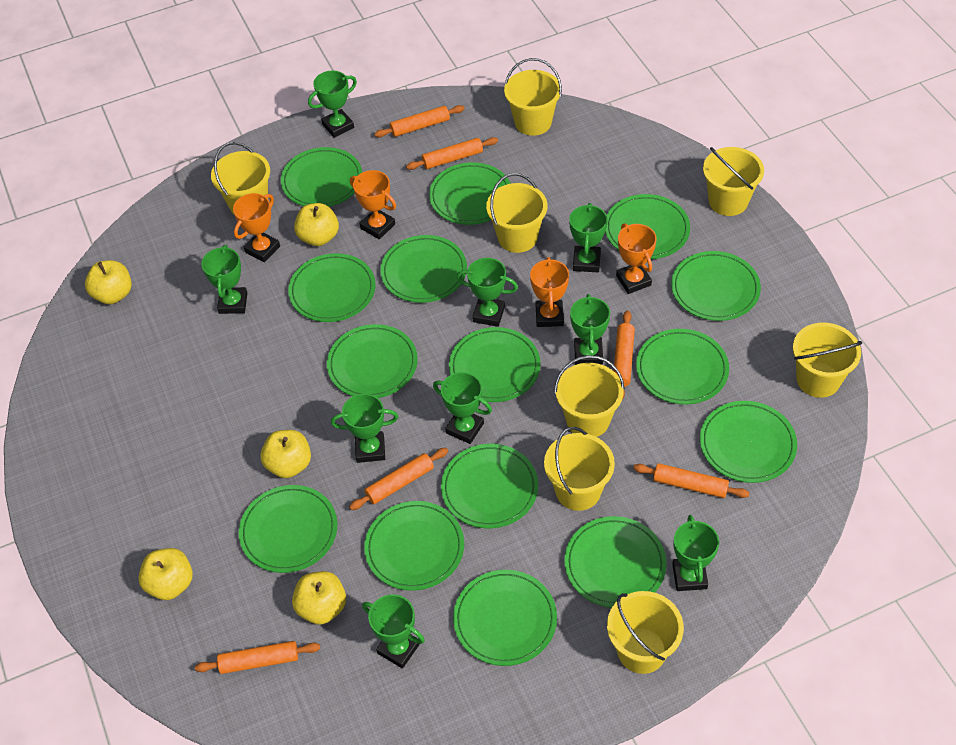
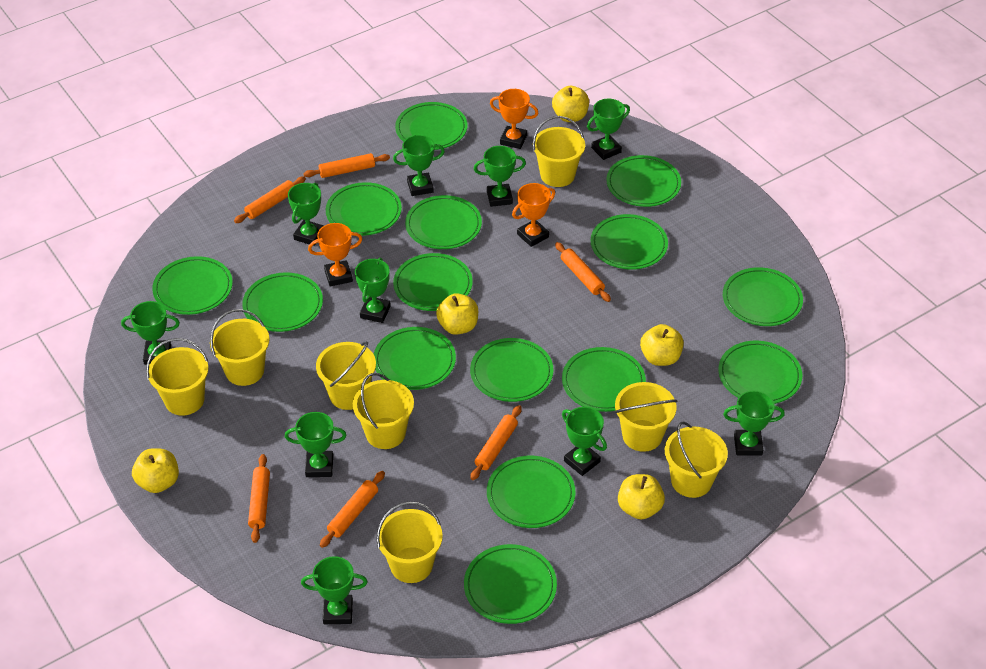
green trophy: [202,245,247,314] [308,71,357,138] [331,394,398,463] [362,594,425,668] [433,372,492,444] [457,258,518,327] [569,203,607,272] [570,294,610,365] [672,515,719,591] = 9 -> [121,301,180,365] [285,412,347,477] [288,183,324,246] [301,556,368,624] [355,258,391,323] [393,135,445,196] [474,146,526,207] [562,407,607,476] [587,99,630,160] [723,390,785,456] = 10
orange trophy: [233,193,280,262] [350,170,396,239] [530,257,569,327] [616,223,657,294] = 4 -> [308,223,363,286] [490,89,538,149] [512,183,555,247] = 3

